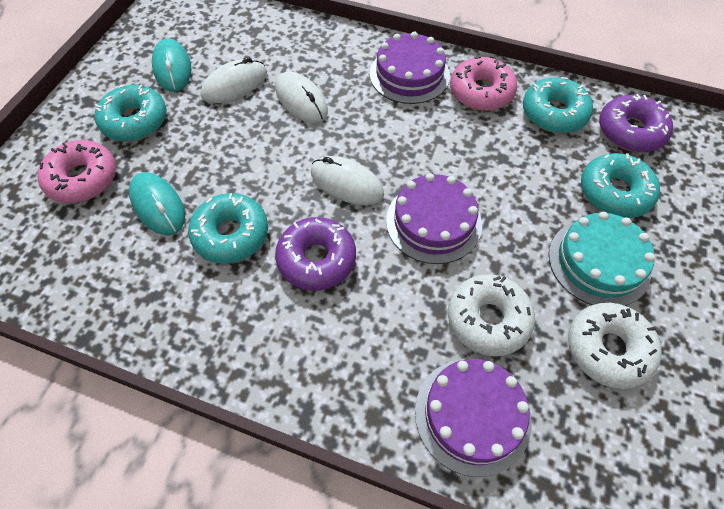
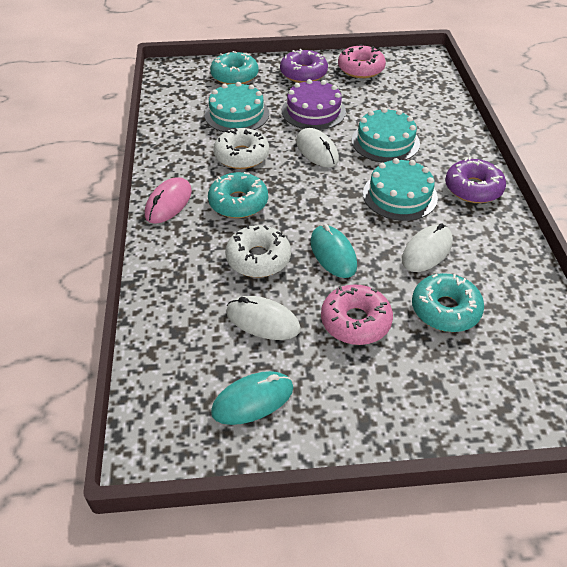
pink mouse: none = 0 -> [145,177,192,224] = 1
purple cake: [370,32,450,104] [386,173,482,264] [415,359,532,477] = 3 -> [282,79,346,130] = 1
turquoise cake: [549,212,655,306] = 1 -> [205,82,269,132] [352,107,420,163] [363,158,438,221] = 3
turquoise donut: [95,84,167,142] [188,193,268,263] [523,77,593,133] [581,153,660,218] = 4 -> [208,172,268,218] [210,51,259,85] [412,273,484,332] = 3

